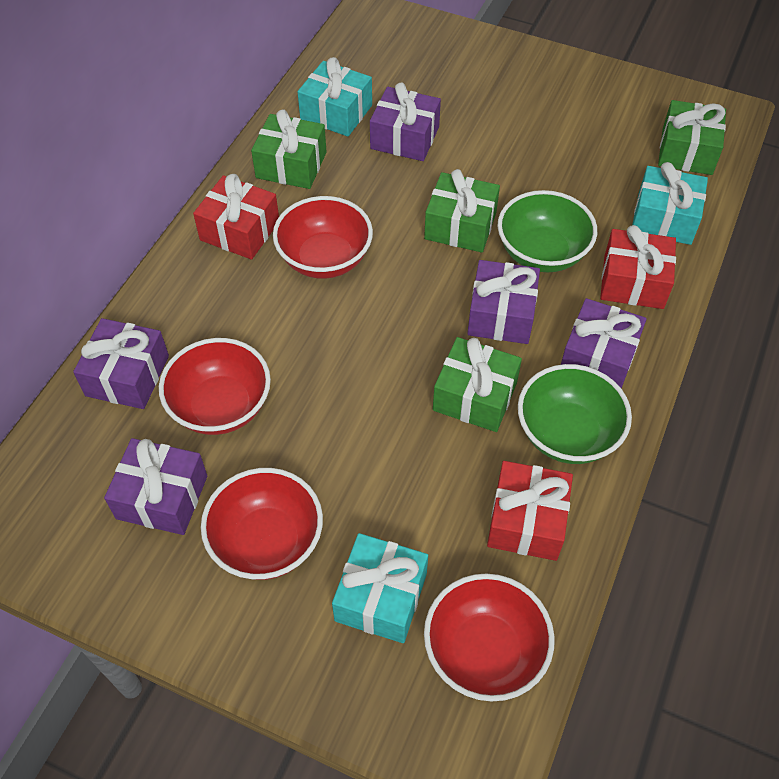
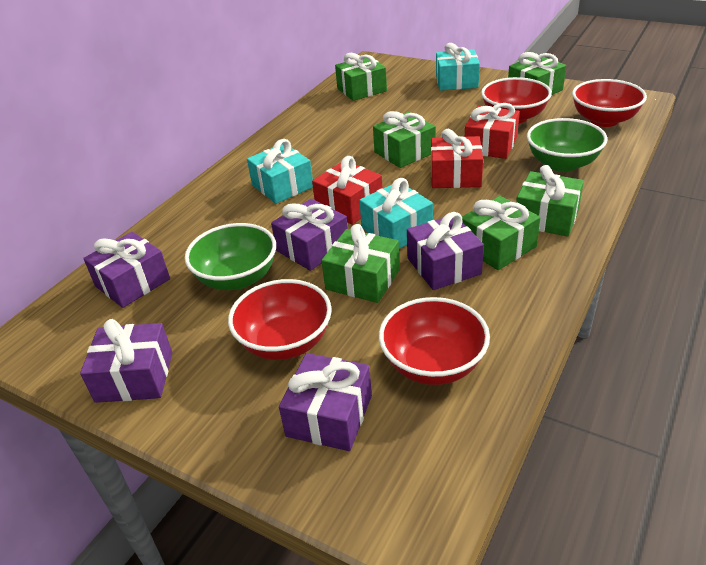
green gift: [251,109,327,189] [424,169,500,253] [433,337,522,432] [658,100,726,175] = 4 -> [321,224,400,303] [335,53,387,101] [373,111,436,168] [462,196,540,270] [508,52,566,95] [516,165,584,237] = 6

